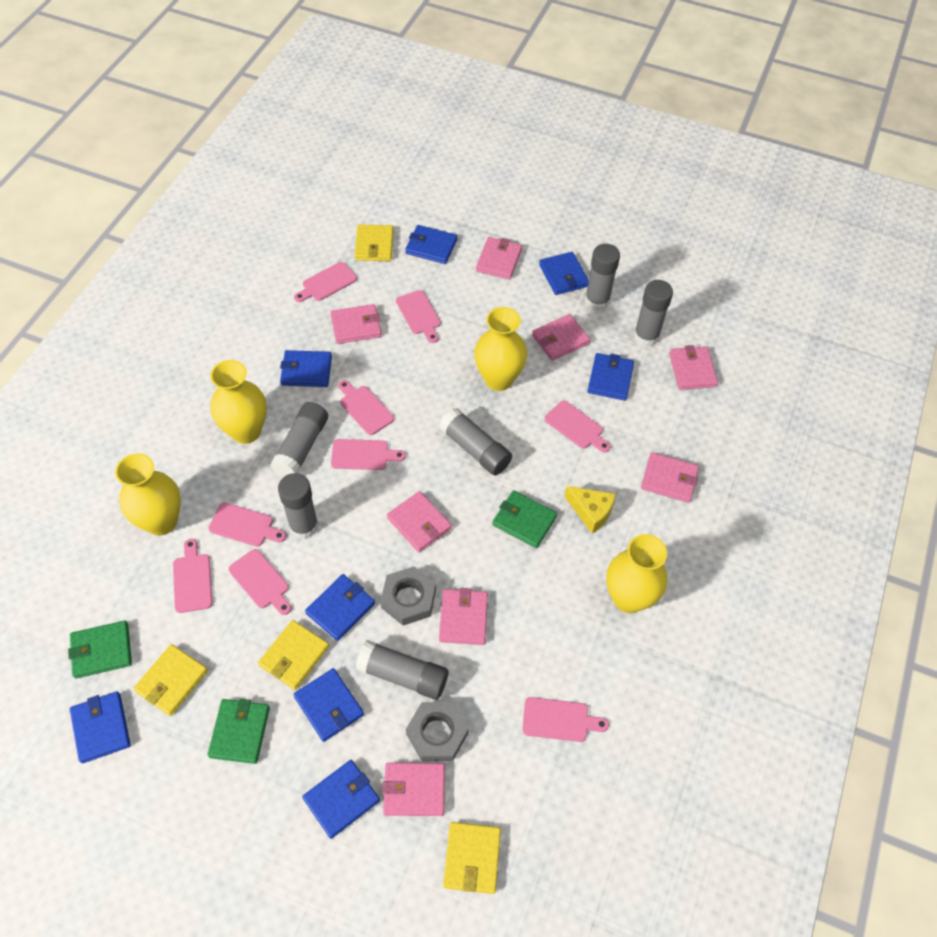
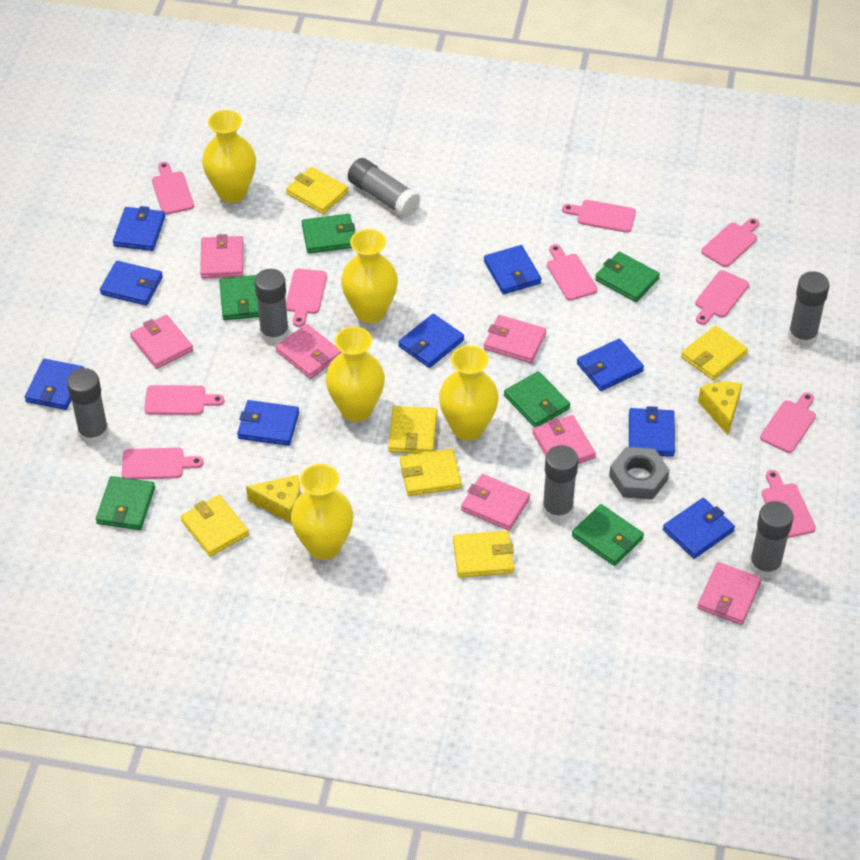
blue wallet: [70,692,131,763] [280,350,332,387] [293,668,364,742] [302,760,380,839] [305,574,375,641] [405,225,457,264] [539,252,589,295] [587,353,634,401] = 8 -> [25,359,84,410] [100,261,163,306] [113,206,165,251] [237,400,299,446] [398,314,464,368] [484,245,541,294] [577,339,644,391] [629,406,675,457] [663,498,735,559] = 9
green wallet: [68,621,132,678] [208,699,270,764] [492,490,557,548] = 3 -> [96,476,155,530] [219,275,259,320] [302,214,355,254] [504,371,570,427] [572,504,644,566] [595,251,660,302] = 6
grey nut: [380,567,436,625] [406,702,469,761] = 2 -> [609,447,669,500] = 1
pink cutting board: [173,539,213,613] [209,503,286,547] [228,549,291,615] [294,262,357,302] [331,439,406,470] [338,380,394,435] [396,290,441,343] [522,697,609,742] [545,400,610,452] = 9 -> [122,448,204,479] [144,385,224,415] [152,162,194,215] [286,269,327,327] [547,244,598,301] [562,200,636,233] [695,270,749,325] [701,218,759,267] [760,392,816,453] [762,470,816,538] = 10
pink wallet: [330,304,382,344] [382,763,445,816] [387,491,452,552] [439,588,488,645] [476,237,522,280] [532,314,590,361] [641,452,699,503] [669,345,718,390] = 8 -> [130,315,193,369] [200,234,244,278] [276,324,342,379] [461,474,530,531] [484,315,546,363] [532,415,596,464] [697,562,762,625] = 7
yellow cheese: [564,486,616,534] = 1 -> [246,475,301,523] [698,382,742,435] = 2
yellow vase: [115,453,181,536] [210,360,267,444] [474,307,527,391] [606,534,668,613] = 4 -> [202,110,256,203] [291,464,353,560] [326,327,385,422] [341,229,398,323] [439,345,499,441] = 5
yellow wallet: [133,644,208,716] [258,620,329,690] [355,225,393,261] [443,822,501,894] = 4 -> [180,495,249,557] [286,167,348,214] [388,406,437,454] [400,449,462,496] [453,531,514,578] [681,326,748,380] = 6

